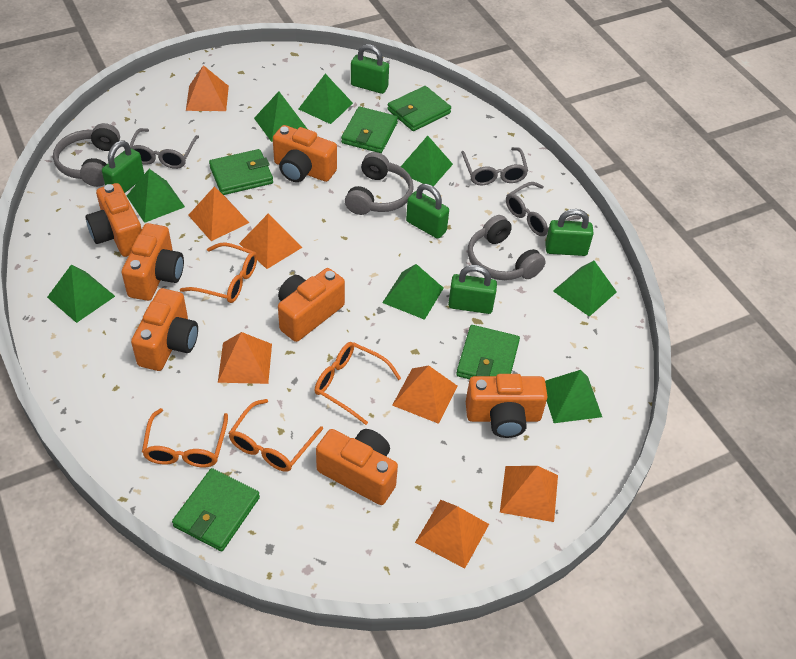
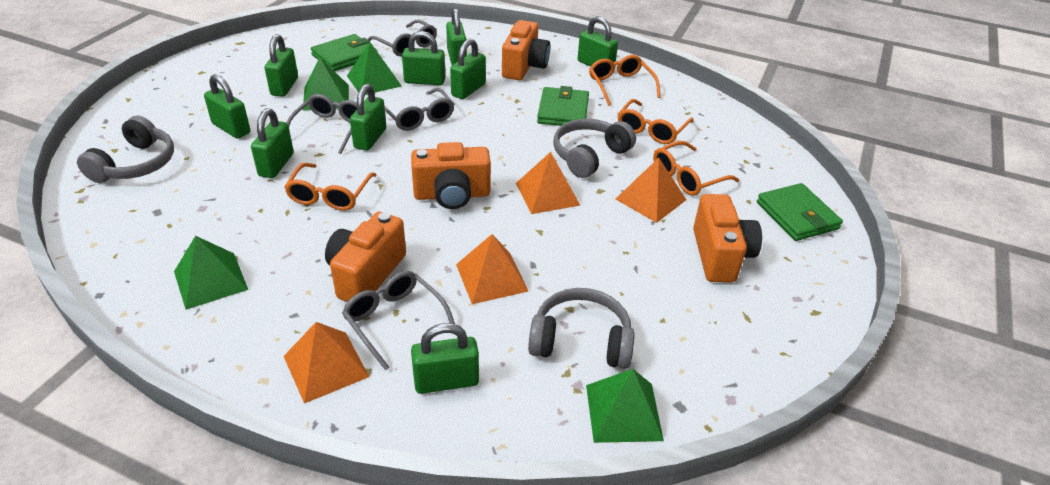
green padlock: [102,141,144,193] [351,44,389,94] [406,184,449,239] [448,265,497,314] [545,209,594,256] = 5 -> [204,74,250,139] [251,108,294,178] [265,34,298,97] [350,84,386,151] [402,31,445,85] [411,323,479,394] [446,8,467,65] [450,39,486,99] [578,16,618,67] = 9
green pyramid: [47,265,115,323] [127,169,185,223] [254,91,307,142] [299,74,353,124] [382,264,444,320] [401,136,453,187] [545,370,602,423] [553,261,617,317] = 8 -> [174,236,248,310] [303,58,349,111] [347,42,402,95] [586,369,664,443] = 4
green wallet: [172,468,260,551] [209,149,273,195] [341,107,398,153] [387,86,451,131] [456,325,520,379] = 5 -> [311,34,377,71] [537,86,589,126] [757,183,843,241] = 3
grey glasses: [129,128,199,169] [461,147,528,185] [506,182,581,236] = 3 -> [287,94,357,154] [342,271,455,370] [367,20,437,56] [384,88,454,131] = 4
orange camera: [86,183,142,257] [122,223,184,301] [131,288,198,371] [273,125,337,182] [278,268,345,342] [316,429,398,505] [466,374,548,438] = 7 -> [325,212,406,302] [411,142,491,209] [502,20,550,80] [693,194,762,282] = 4
orange pyramid: [186,65,229,111] [188,186,249,241] [218,332,272,384] [239,213,303,269] [392,366,458,424] [415,500,489,568] [500,466,558,522] = 7 -> [283,322,369,404] [456,234,529,304] [516,152,580,214] [616,158,686,223] = 4

